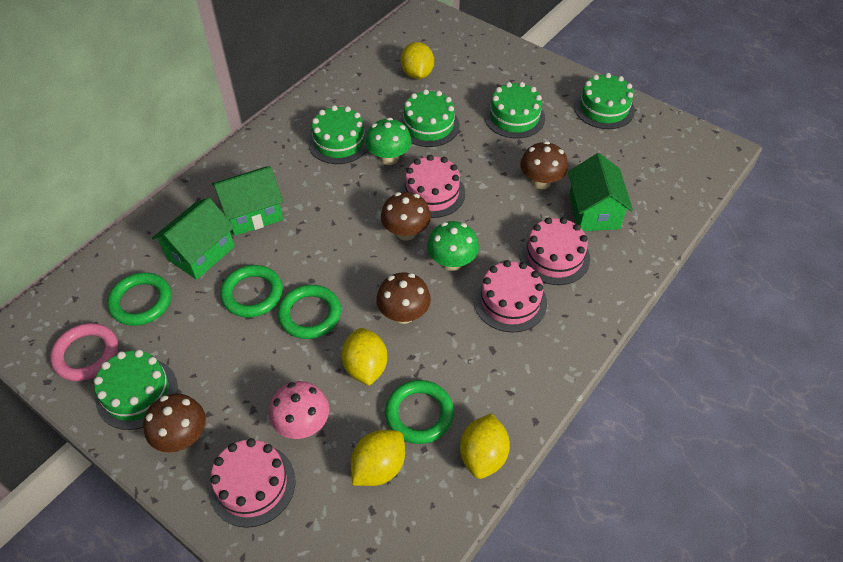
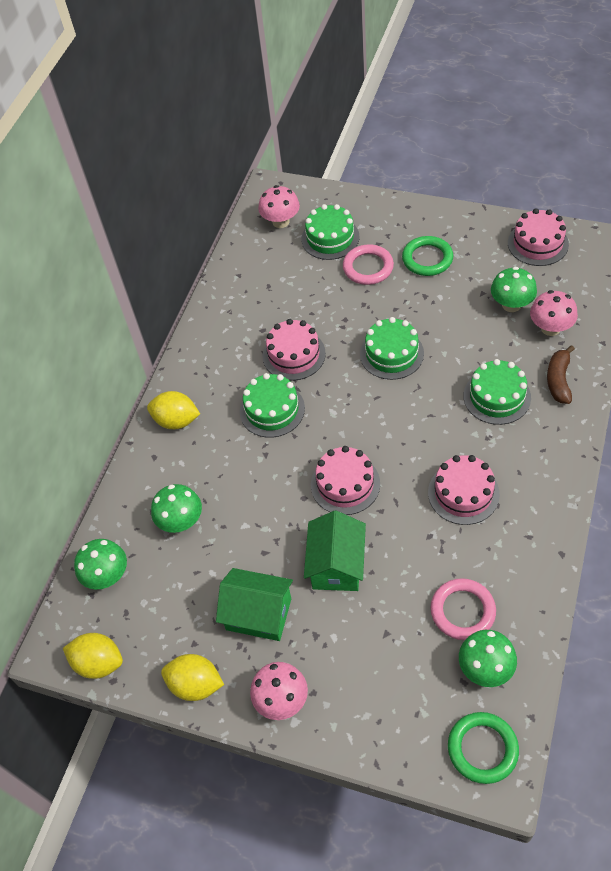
brown banana: none = 0 -> [547,345,575,404] = 1
brown mushroom: [143,393,206,453] [376,272,431,324] [381,192,431,241] [520,141,568,189] = 4 -> none = 0
green cake: [94,350,178,430] [308,105,368,164] [399,89,460,147] [484,82,545,139] [574,73,635,129] = 5 -> [240,373,305,438] [301,204,360,260] [360,317,424,380] [464,359,531,425] = 4
green house: [152,197,235,280] [212,166,283,236] [568,153,633,231] = 3 -> [216,568,293,641] [304,510,366,591] = 2
green mushroom: [365,118,412,165] [427,221,479,271] = 2 -> [74,539,127,590] [151,484,202,533] [459,630,517,687] [491,267,537,312] = 4
green ring: [107,273,171,326] [220,265,283,317] [278,285,341,339] [385,380,454,444] = 4 -> [402,236,453,276] [448,712,519,784] = 2
pink mushroom: [269,381,329,439] = 1 -> [250,662,308,720] [258,185,300,228] [530,290,578,336] = 3
pink ring: [50,323,118,381] = 1 -> [343,244,394,285] [430,578,496,640] = 2
yellow lemon: [341,328,387,386] [351,430,405,486] [401,42,434,79] [460,413,510,479] = 4 -> [63,633,123,679] [147,391,200,429] [161,654,224,701] = 3

